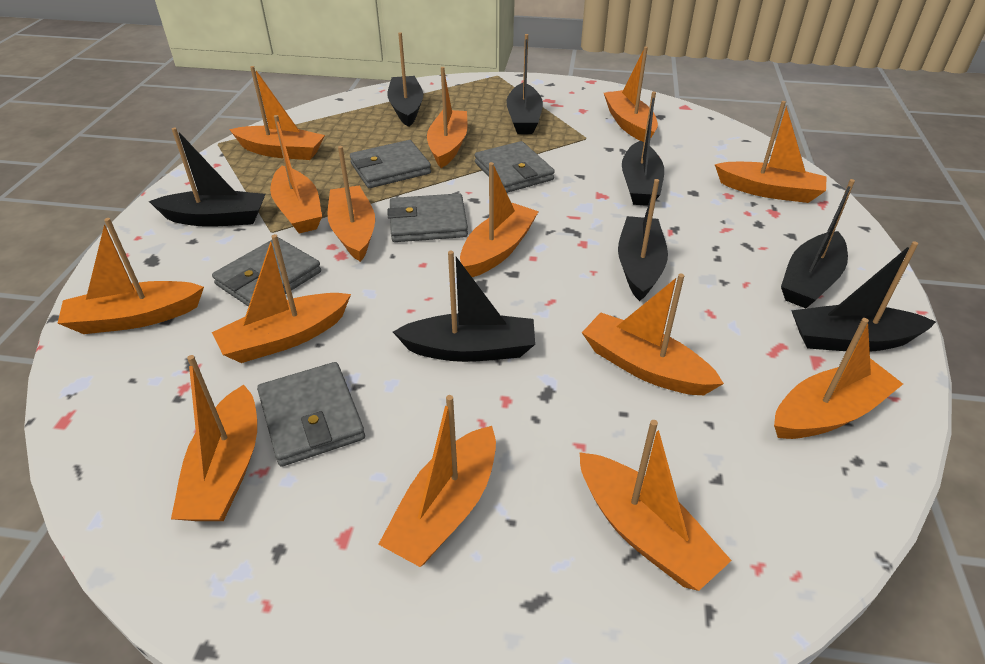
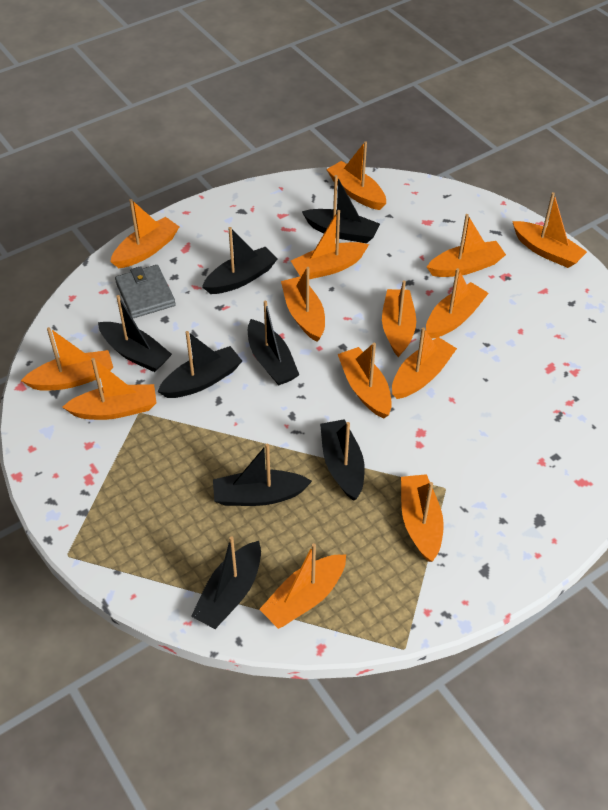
grey wallet: [212,237,321,307] [257,362,365,467] [350,140,431,188] [387,193,468,242] [475,141,555,193] = 5 -> [115,265,176,318] = 1

